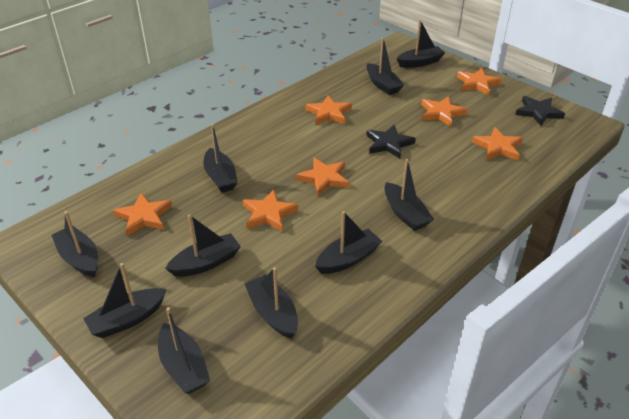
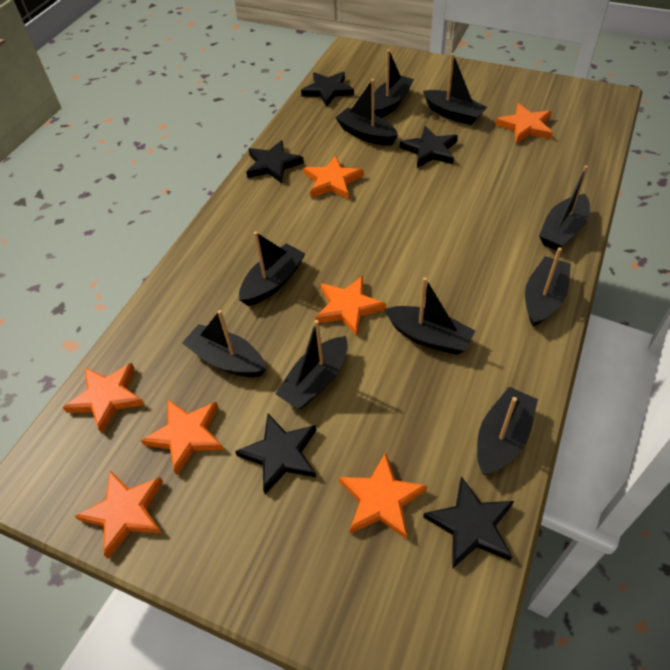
black star: [366,125,416,159] [515,96,565,126] = 2 -> [235,414,316,494] [246,140,304,183] [301,72,354,107] [400,126,458,168] [423,476,514,569] = 5

